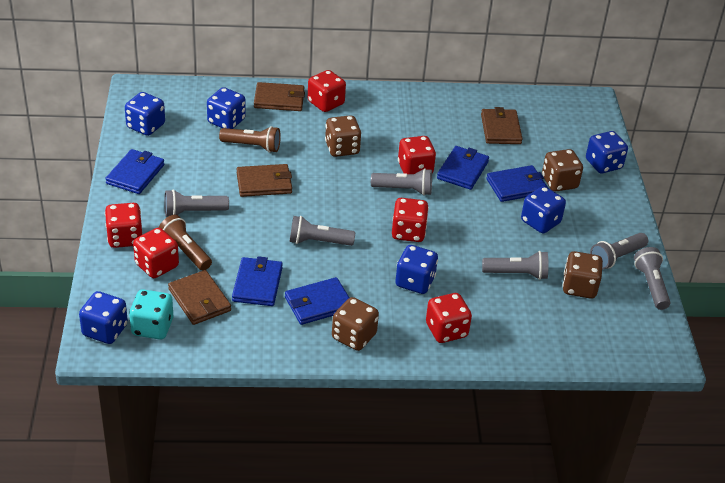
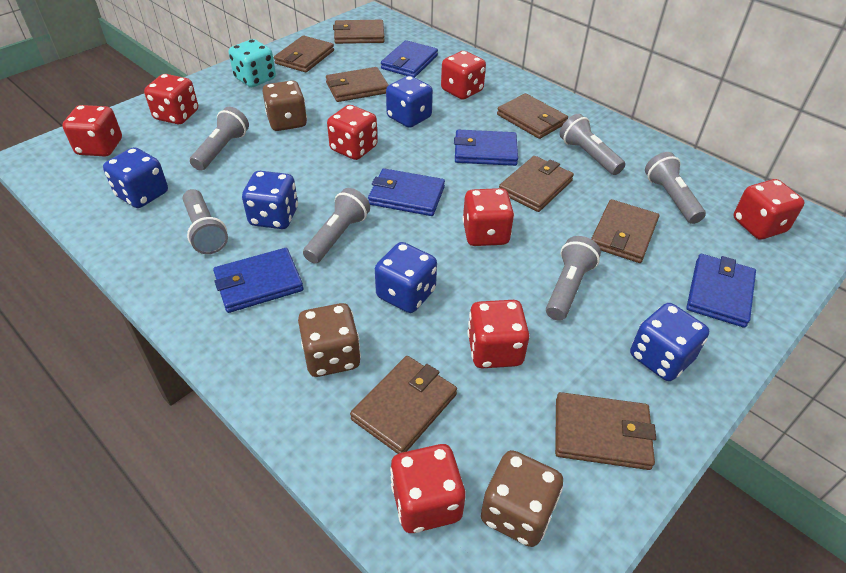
blue dice: [79,291,128,344] [125,92,165,136] [207,87,246,129] [395,245,438,294] [521,186,566,233] [586,131,628,173] = 6 -> [103,147,168,208] [242,171,298,229] [375,242,437,313] [386,76,433,128] [630,303,709,381] = 5
brown dice: [325,115,361,157] [332,297,379,351] [542,149,583,191] [562,251,603,299] = 4 -> [262,80,307,131] [298,303,361,377] [481,450,563,547] = 3
brown flashlight: [159,215,212,271] [219,126,281,153] = 2 -> none = 0
brown wallet: [168,270,231,325] [237,164,292,197] [254,82,305,111] [481,107,523,144] = 4 -> [274,35,334,72] [326,67,389,102] [333,20,385,44] [350,356,457,454] [497,93,568,139] [499,156,574,212] [555,392,656,470] [591,199,659,263] = 8
red dice: [105,203,143,248] [133,228,179,278] [308,70,346,112] [392,198,429,242] [398,136,436,174] [426,293,472,343] = 6 -> [62,105,122,157] [144,74,198,124] [327,105,378,160] [390,444,465,533] [441,51,486,100] [462,188,514,246] [467,300,529,368] [733,179,805,240] = 8

